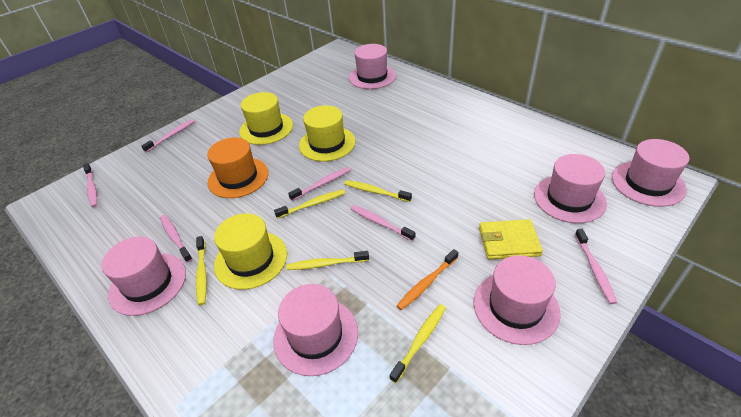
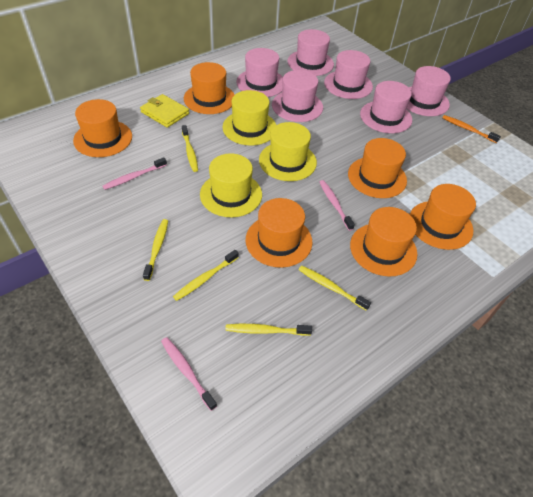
orange hat: [207,137,269,198] = 1 -> [73,99,132,157] [184,62,235,114] [245,198,312,268] [348,138,407,198] [350,207,417,276] [410,184,476,250] = 6
pink toothbrush: [83,163,97,207] [141,119,195,152] [160,215,192,263] [288,167,351,201] [350,205,415,241] [575,229,617,304] = 6 -> [103,157,167,190] [161,337,217,411] [320,180,355,231] = 3

